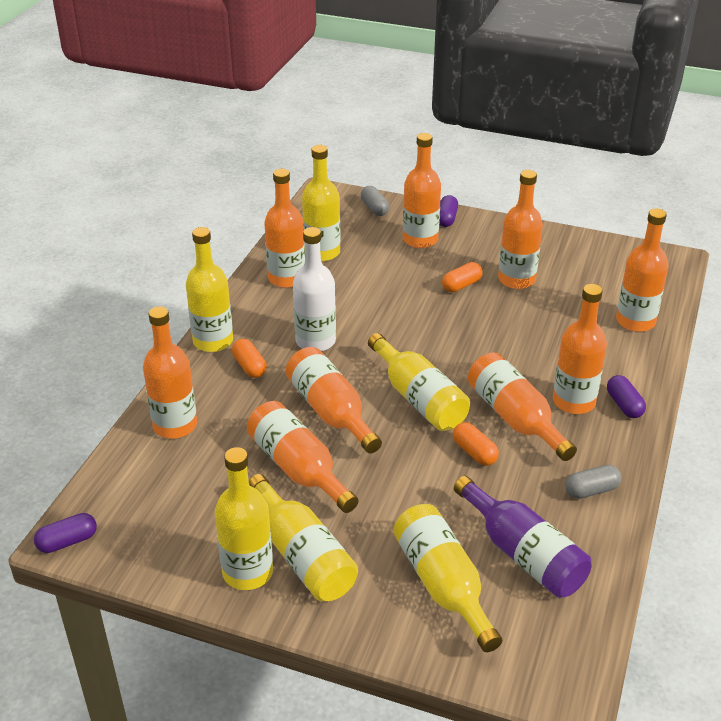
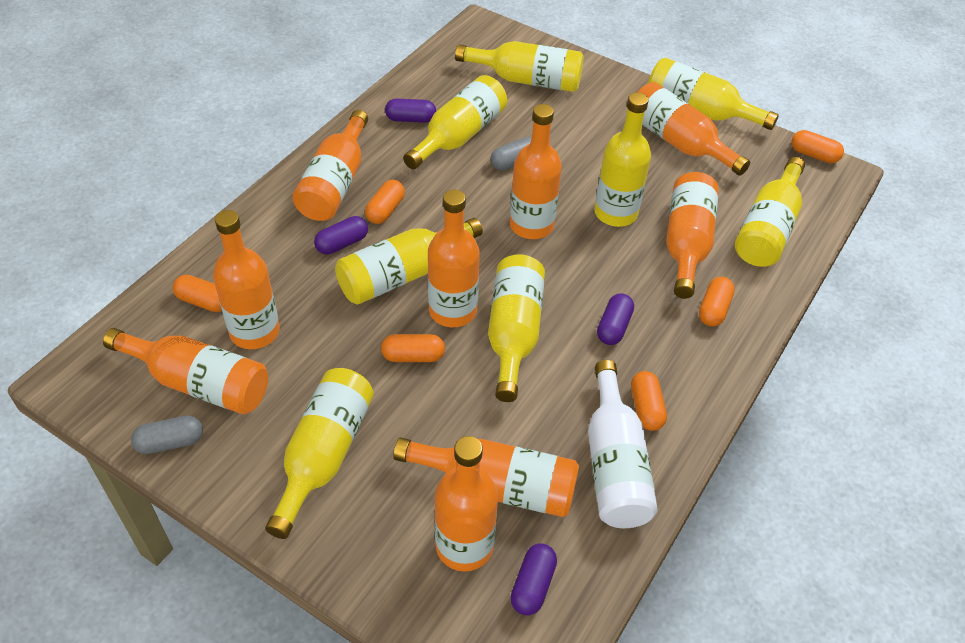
orange capsule: [232,339,267,378] [442,262,483,292] [453,422,499,466] = 3 -> [173,275,222,312] [365,180,405,224] [381,334,445,362] [631,371,667,431] [699,277,735,326] [792,130,844,163] = 6
purple bottle: [454,476,591,598] = 1 -> none = 0
purple capsule: [34,513,97,553] [439,195,458,227] [607,375,646,418] = 3 -> [314,216,368,254] [385,99,436,123] [511,543,557,615] [597,294,634,345] = 4
yellow bottle: [186,227,233,352] [215,447,273,590] [249,474,358,602] [302,145,341,261] [368,333,470,431] [393,504,502,652] = 6 -> [265,368,374,539] [335,218,483,305] [403,75,507,169] [455,41,584,92] [488,254,545,402] [594,92,651,227] [648,58,779,130] [735,157,805,267] = 8

